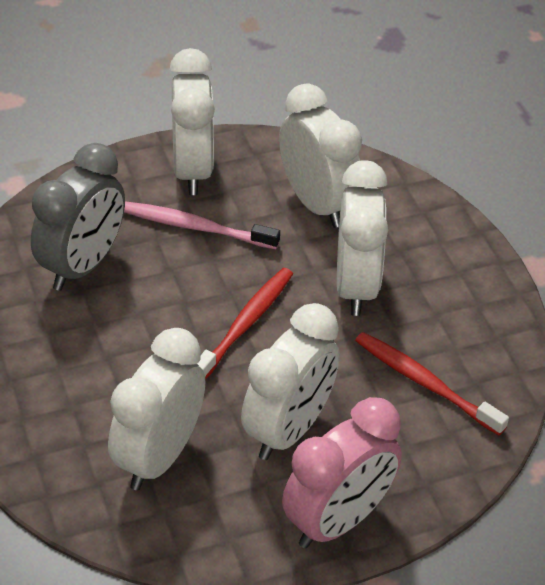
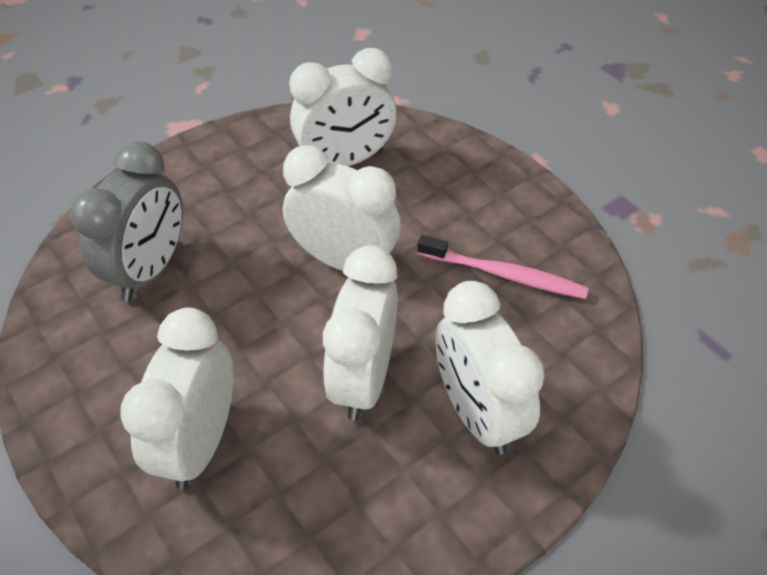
pink clock: [282,397,402,548] = 1 -> none = 0
red toothbrush: [197,268,293,380] [355,332,509,435] = 2 -> none = 0

